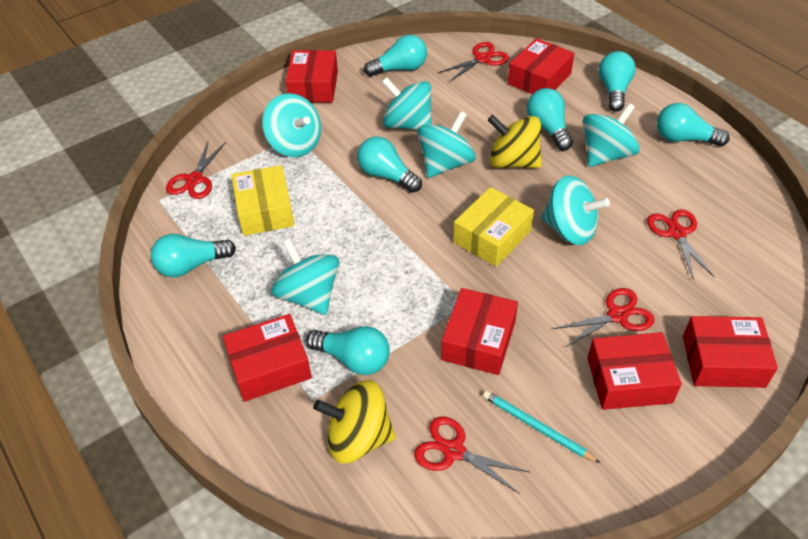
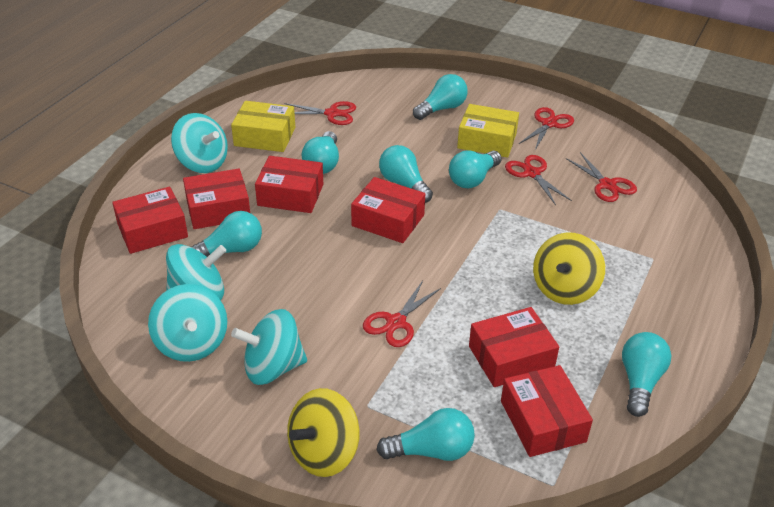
turquoise pencil: [483,390,600,463] = 1 -> none = 0
turquoise spinning top: [262,93,321,157] [271,238,339,315] [382,77,432,130] [417,111,476,178] [541,175,610,245] [583,103,640,167] = 6 -> [148,284,227,362] [166,244,226,300] [171,113,228,173] [231,309,307,385] = 4

